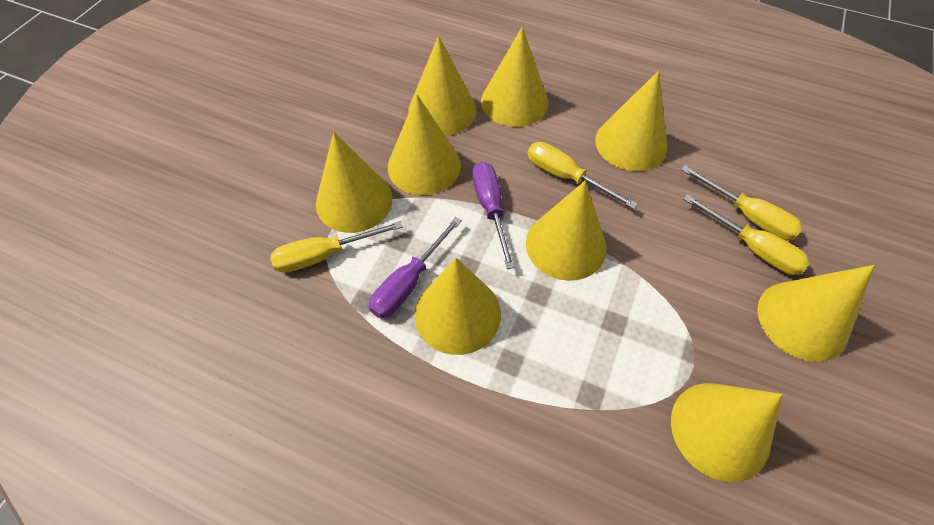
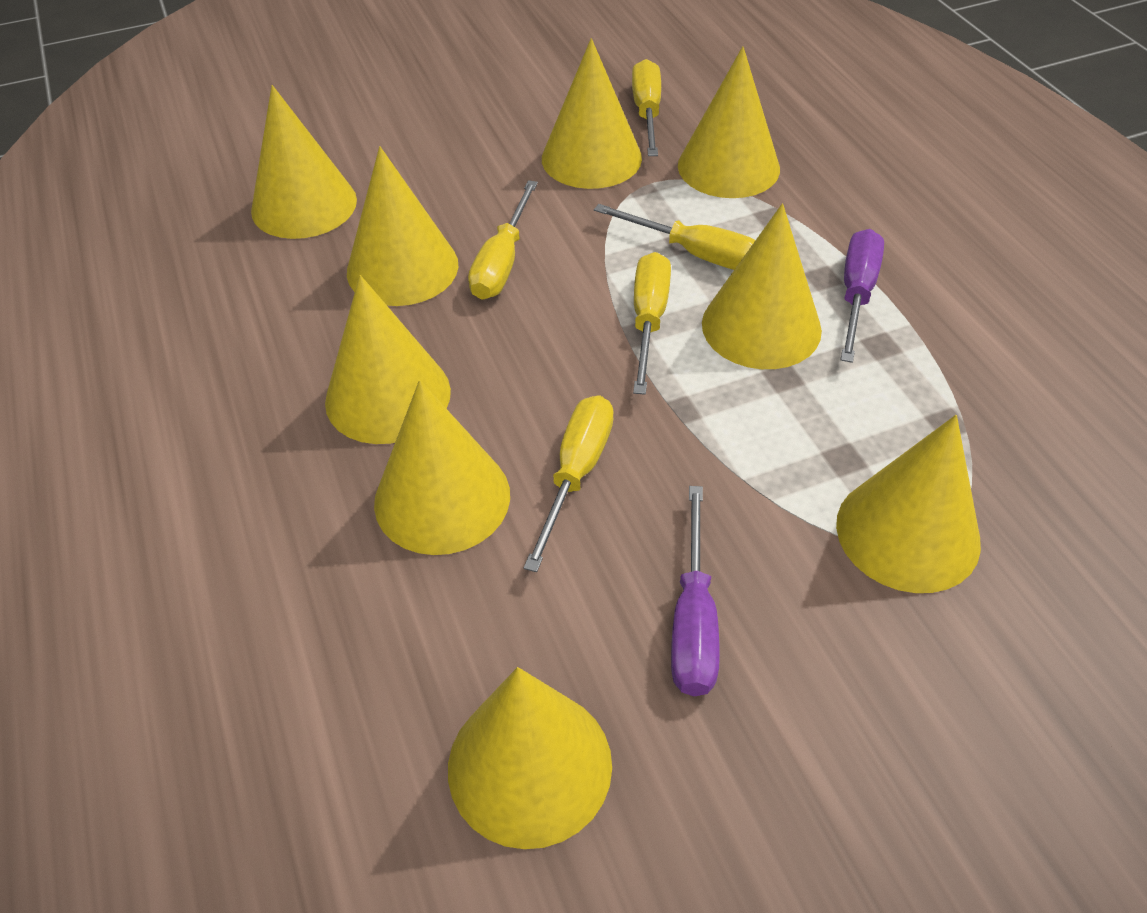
yellow screwdriver: [270,221,403,273] [527,142,638,209] [681,165,803,240] [683,194,810,275] = 4 -> [468,180,538,300] [524,395,614,572] [594,204,755,270] [632,59,661,156] [633,252,671,395] = 5

